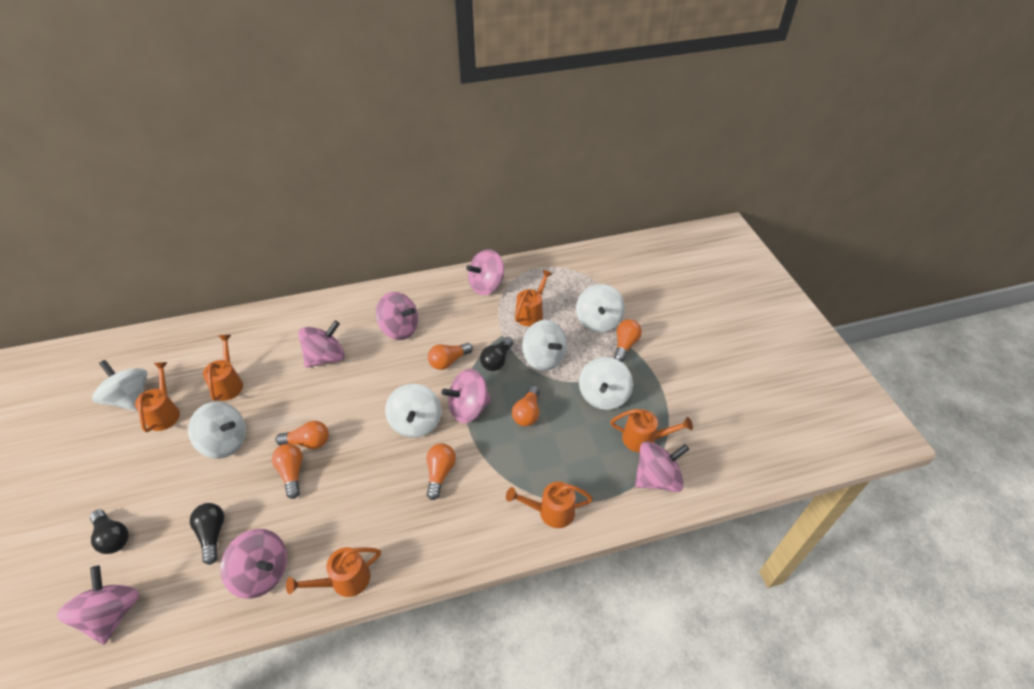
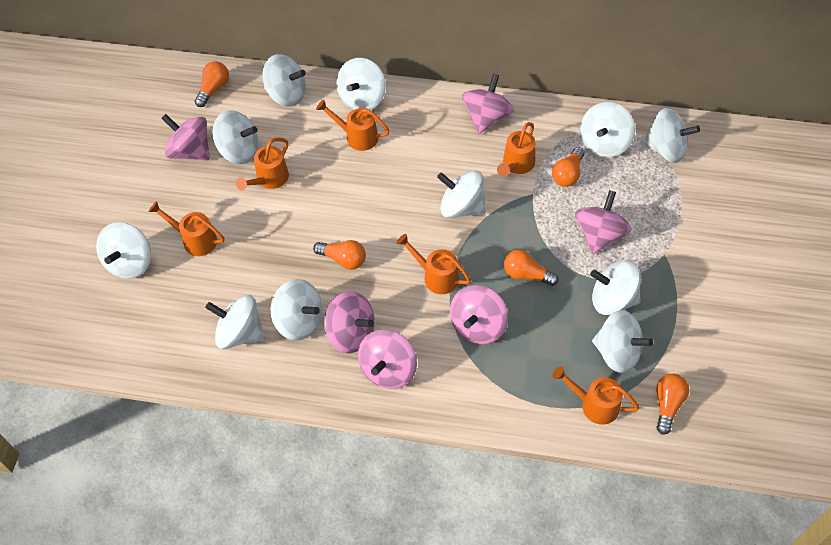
black light bulb: [90,509,129,554] [190,503,224,565] [480,337,513,371] = 3 -> none = 0
orange light bulb: [272,444,303,499] [276,421,329,449] [427,443,456,500] [428,343,473,370] [512,385,540,426] [614,319,642,362] = 6 -> [195,61,229,107] [313,240,366,270] [504,249,559,286] [552,147,584,187] [656,374,689,435] = 5
pink spinning top: [57,565,139,645] [220,529,287,599] [298,321,345,368] [376,292,418,340] [442,369,491,423] [466,249,504,295] [635,441,690,492] = 7 -> [162,114,210,161] [324,291,375,353] [358,330,417,389] [450,285,508,344] [462,73,514,134] [575,190,632,254] = 6
white spinning top: [92,360,147,412] [188,402,246,459] [385,384,441,438] [522,320,567,371] [576,284,625,333] [579,357,633,410] = 6 -> [96,222,151,279] [205,295,265,349] [212,110,258,164] [262,54,306,107] [271,279,323,341] [336,58,386,110] [437,170,486,218] [580,102,635,158] [590,260,641,315] [592,310,653,373] [643,108,700,163] = 11

